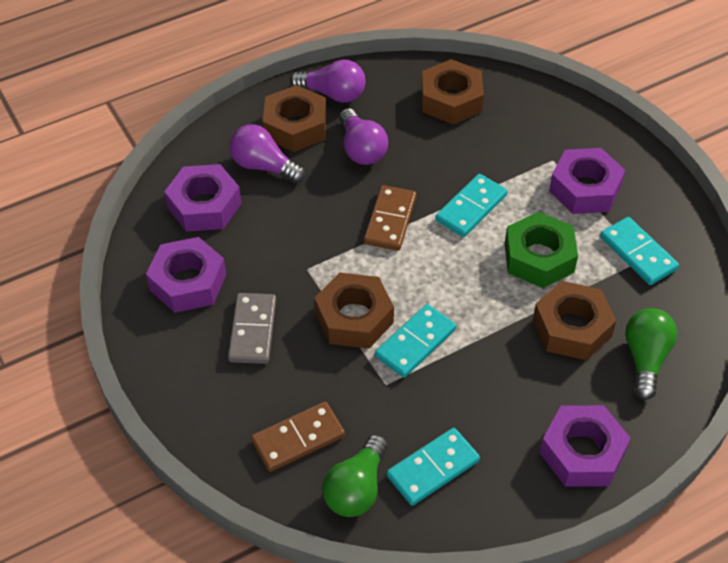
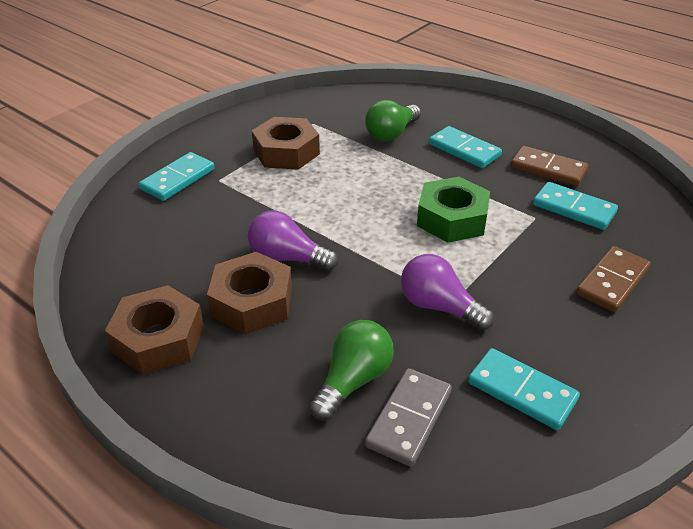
brown nut: [263,85,327,152] [314,273,394,349] [421,59,484,124] [533,281,616,360] = 4 -> [105,285,204,375] [207,252,292,334] [252,117,320,170] = 3
purple light bulb: [229,124,305,183] [290,59,366,103] [339,108,388,165] = 3 -> [248,210,338,271] [401,254,494,331] = 2
purple nut: [146,237,226,313] [164,164,242,232] [540,405,631,487] [549,148,625,214] = 4 -> none = 0

